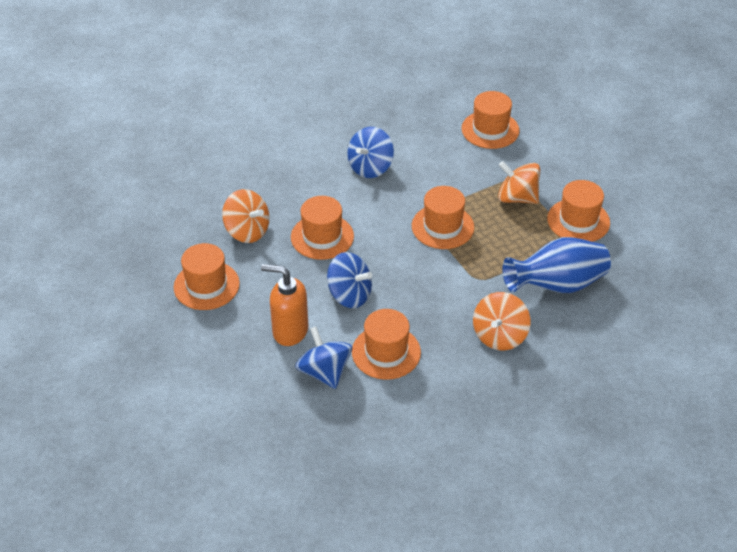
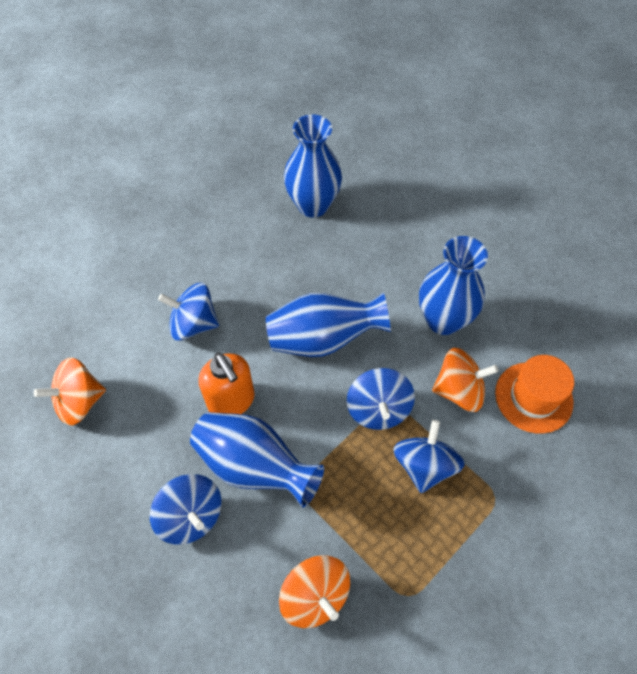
blue spinning top: [295,326,352,389] [327,252,372,308] [347,127,394,178] = 3 -> [150,474,222,544] [158,283,219,341] [347,368,415,430] [393,420,465,493] = 4
blue vase: [502,237,611,293] = 1 -> [190,412,324,507] [266,292,391,357] [284,114,342,218] [419,236,488,335] = 4
orange hat: [174,243,240,310] [291,196,354,260] [352,309,421,380] [412,186,474,249] [461,91,519,149] [547,180,610,242] = 6 -> [495,355,574,434] = 1

